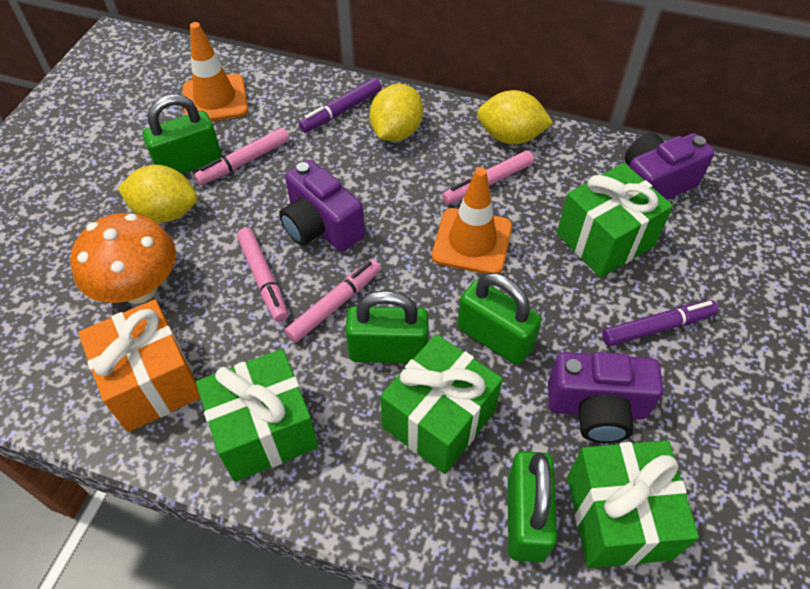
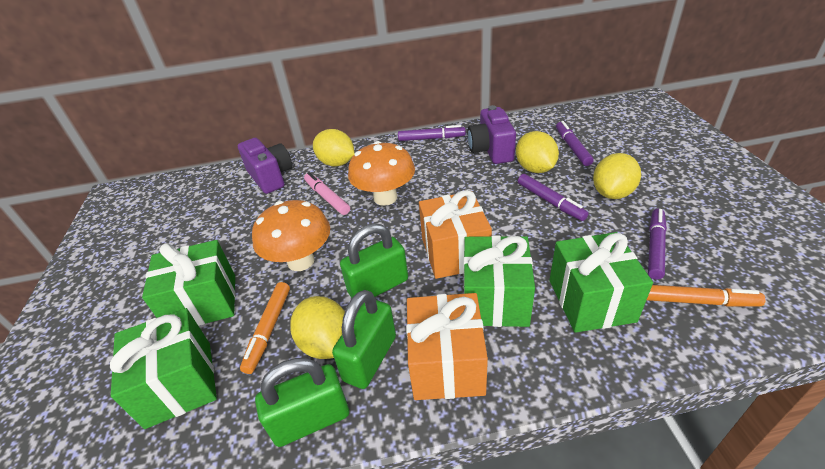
green padlock: [142,94,222,174] [346,290,429,363] [457,273,542,365] [508,451,557,562] = 4 -> [255,358,349,447] [332,290,396,389] [340,224,408,298] = 3
orange gift: [78,299,200,432] = 1 -> [406,293,488,400] [419,190,492,279] = 2
orange marker: none = 0 -> [240,282,290,374] [647,285,765,307] = 2
orange mushroom: [70,213,176,304] = 1 -> [252,200,330,271] [348,141,415,206] = 2
orange traffic cone: [182,22,248,121] [432,167,512,274] = 2 -> none = 0
pink marker: [194,128,289,185] [237,228,288,322] [285,259,381,343] [442,151,534,205] = 4 -> [304,172,350,215] = 1
purple camera: [279,160,365,252] [548,352,663,443] [625,132,715,200] = 3 -> [238,138,292,194] [467,105,516,164] = 2
purple marker: [299,78,382,132] [602,300,718,346] = 2 -> [398,125,466,141] [518,174,589,221] [556,121,594,166] [648,209,667,280] = 4
yellow lemon: [118,165,197,223] [369,84,423,141] [477,90,553,144] = 3 -> [290,296,345,359] [313,129,355,166] [516,131,559,173] [593,153,641,199] = 4

